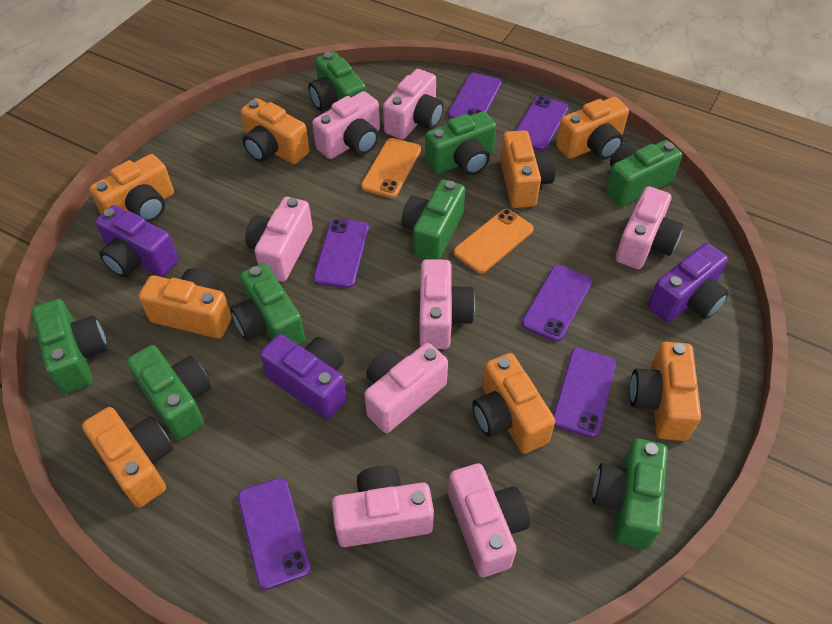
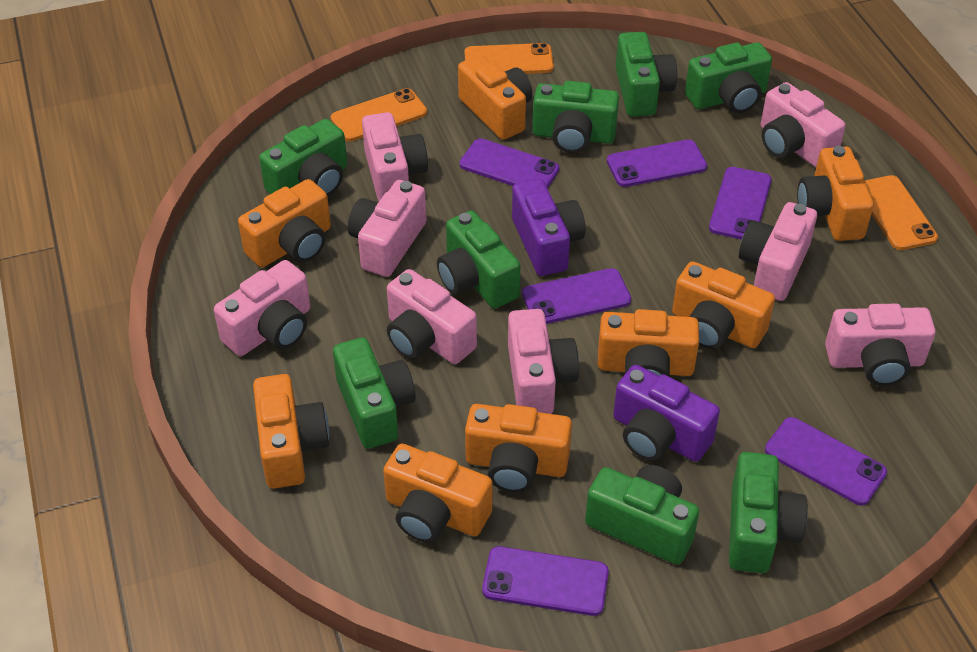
orange phone: [361,138,421,198] [453,209,534,273] = 2 -> [331,88,427,142] [464,43,554,74] [864,175,938,250] = 3
purple camera: [95,205,179,277] [260,334,347,419] [648,243,729,323] = 3 -> [512,178,585,276] [613,365,720,462] = 2

